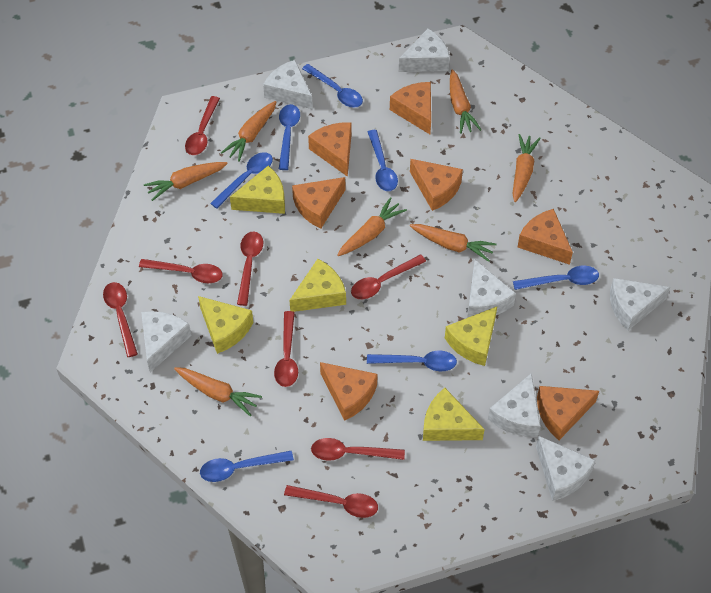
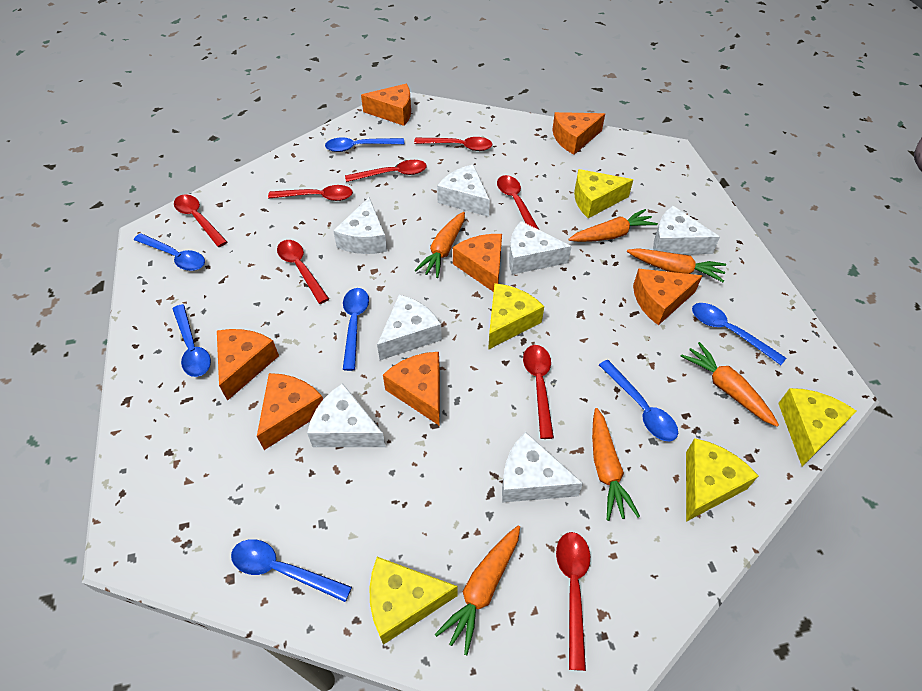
orange carrot: [144,162,228,201] [174,367,262,416] [221,101,276,162] [338,197,407,256] [410,224,496,262] [450,69,481,134] [512,134,541,202] = 7 -> [414,212,465,278] [435,525,520,655] [569,209,658,242] [592,408,640,521] [627,248,726,282] [680,342,779,427] = 6

